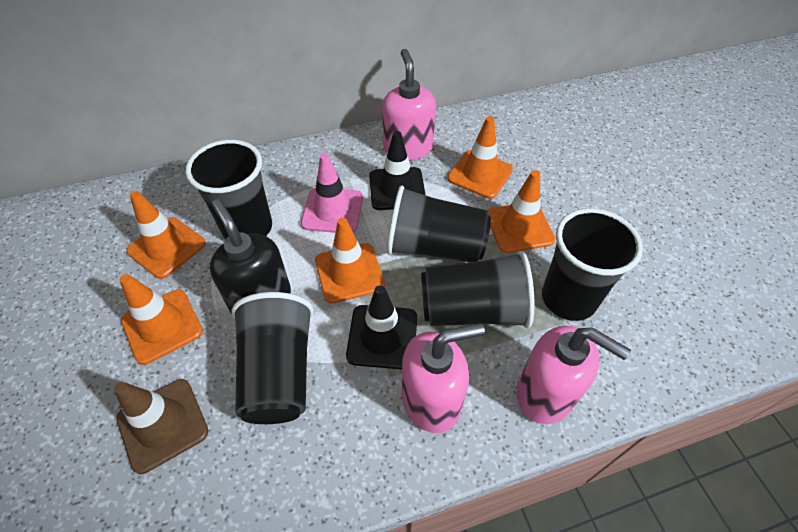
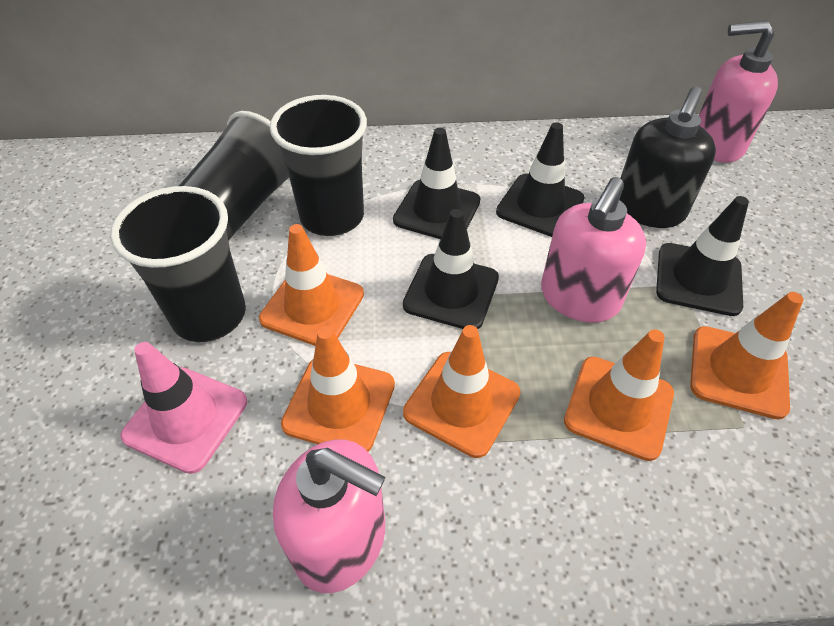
black cup: [185,140,272,240] [231,292,314,424] [387,185,491,262] [421,251,535,328] [542,208,643,321] = 5 -> [110,186,246,342] [179,111,290,241] [270,95,367,236] = 3
black traffic cone: [346,285,417,369] [369,131,425,210] = 2 -> [393,128,480,239] [403,209,499,329] [496,122,584,237] [656,196,749,316] = 4
brown traffic cone: [114,379,208,474] = 1 -> none = 0

